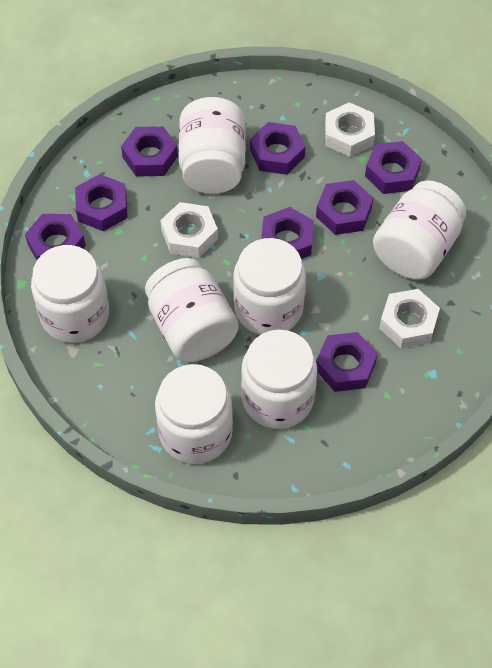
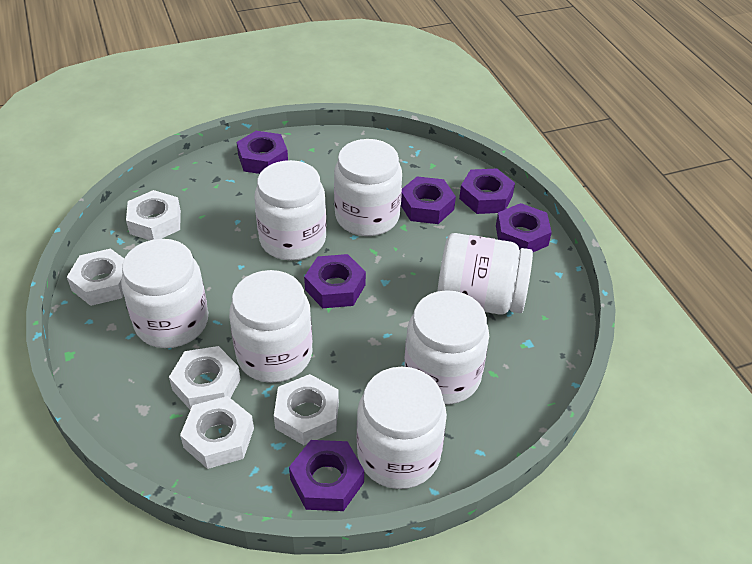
purple nut: [25,214,86,260] [75,174,128,231] [121,126,178,177] [250,122,305,175] [261,207,314,259] [316,180,373,235] [316,332,378,392] [365,141,422,194] = 8 -> [237,131,288,174] [289,440,364,511] [304,254,366,308] [401,176,456,224] [459,168,515,214] [496,203,552,252] = 6
white nut: [160,202,218,258] [325,102,375,157] [379,289,440,348] = 3 -> [67,249,124,306] [126,190,181,240] [169,346,240,410] [180,396,254,469] [274,374,339,445] = 5

